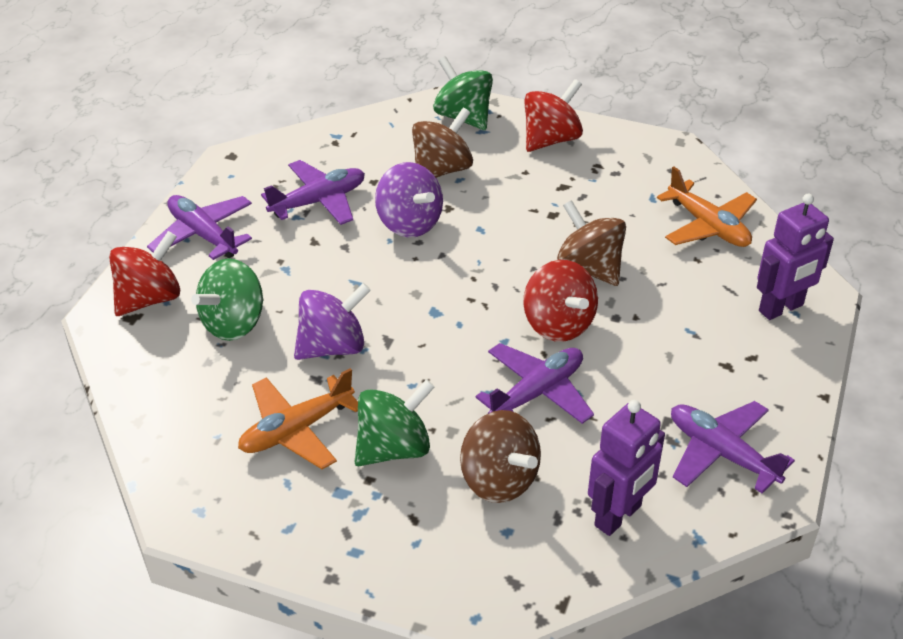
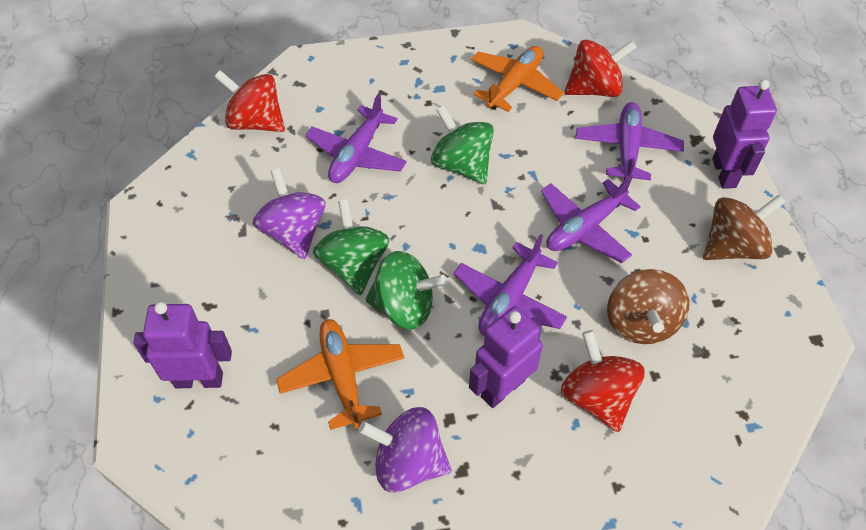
brown spinning top: [412,107,473,178] [460,410,541,503] [557,200,626,286] = 3 -> [607,269,689,344] [703,194,785,260] = 2
purple robot: [588,400,665,536] [757,194,834,320] = 2 -> [133,302,232,388] [469,306,543,408] [712,80,777,189] = 3

